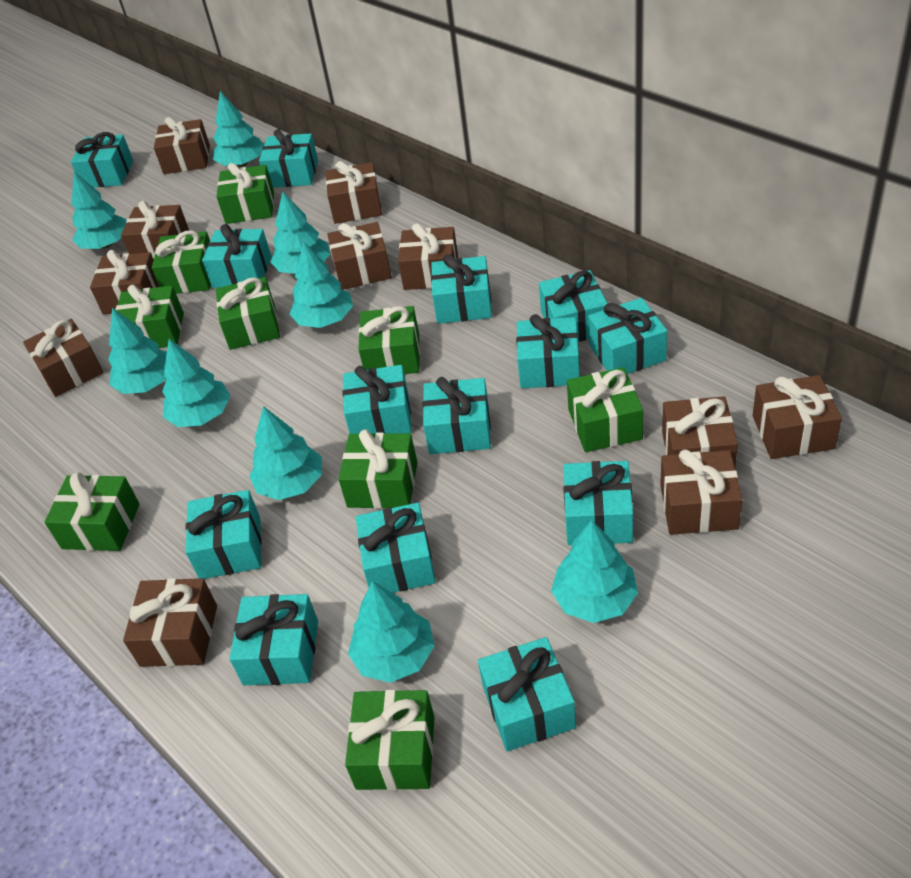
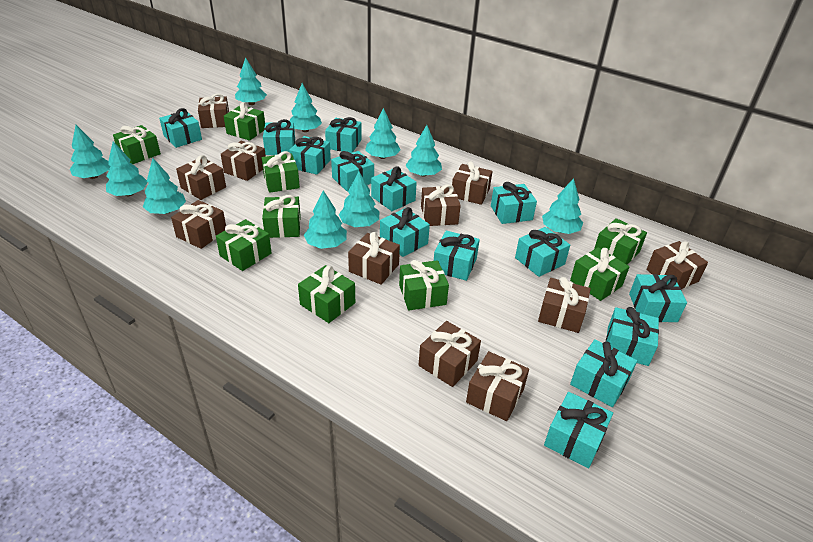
turquoise tree: [71,172,127,249] [108,308,167,394] [162,339,231,427] [213,91,264,167] [249,406,322,500] [270,192,330,274] [290,242,353,328] [348,581,435,683] [551,520,638,623] = 9 -> [70,125,110,179] [106,141,147,196] [143,158,186,214] [235,57,267,105] [290,83,322,132] [304,190,347,249] [339,172,379,227] [365,108,400,159] [406,125,442,177] [542,178,583,234] = 10

